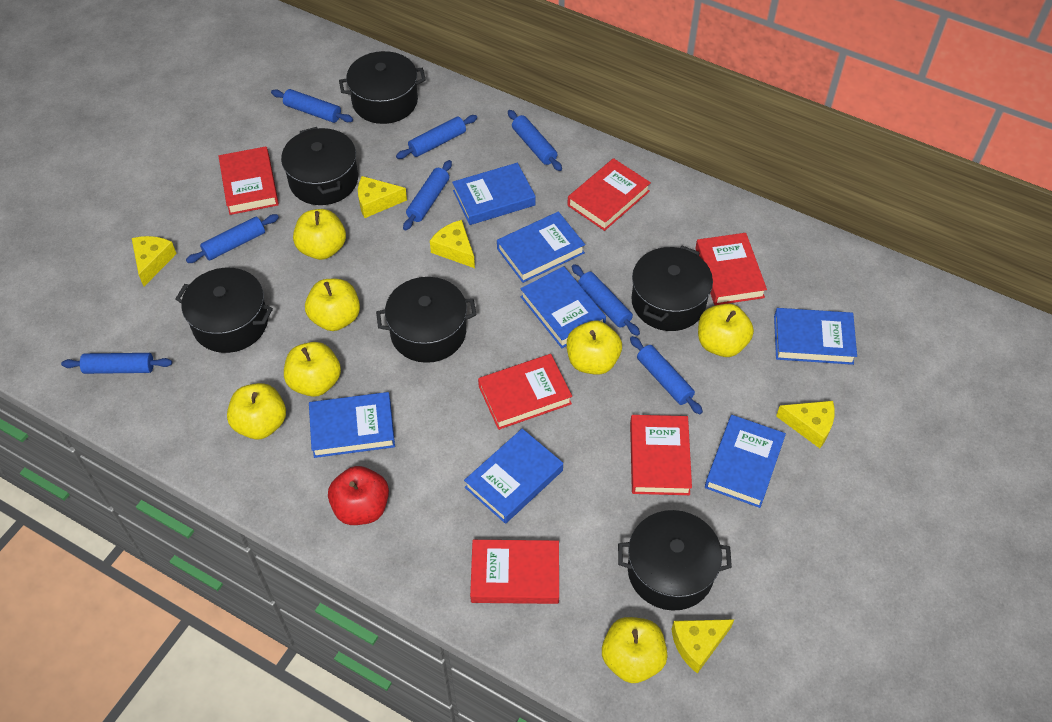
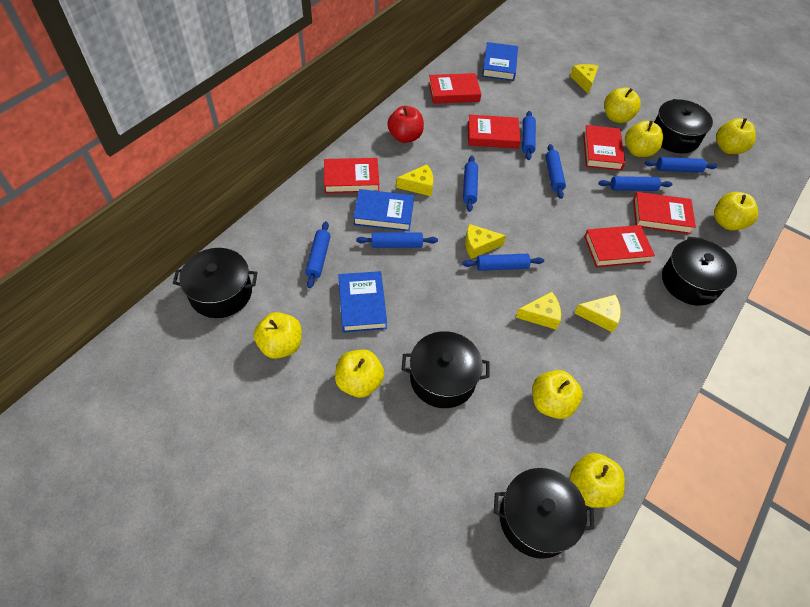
black pot: [175,268,273,353] [281,127,358,205] [339,51,426,124] [376,277,476,363] [618,510,732,611] [631,246,713,331] = 6 -> [173,248,257,318] [402,331,489,408] [494,468,594,559] [654,99,713,153] [662,237,737,306] = 5
blue book: [309,392,395,458] [452,163,536,225] [464,429,563,524] [497,212,585,283] [521,266,606,348] [705,415,786,508] [774,308,857,365] = 7 -> [338,271,387,333] [353,189,414,231] [482,42,518,81] = 3
yellow apple: [227,383,286,439] [284,342,341,397] [293,209,346,260] [305,279,360,331] [567,321,622,375] [602,617,668,683] [698,304,754,357] = 7 -> [254,312,302,359] [335,349,384,398] [532,370,583,419] [570,453,625,508] [604,87,641,123] [625,121,663,157] [714,192,758,231] [716,118,756,154] = 8

